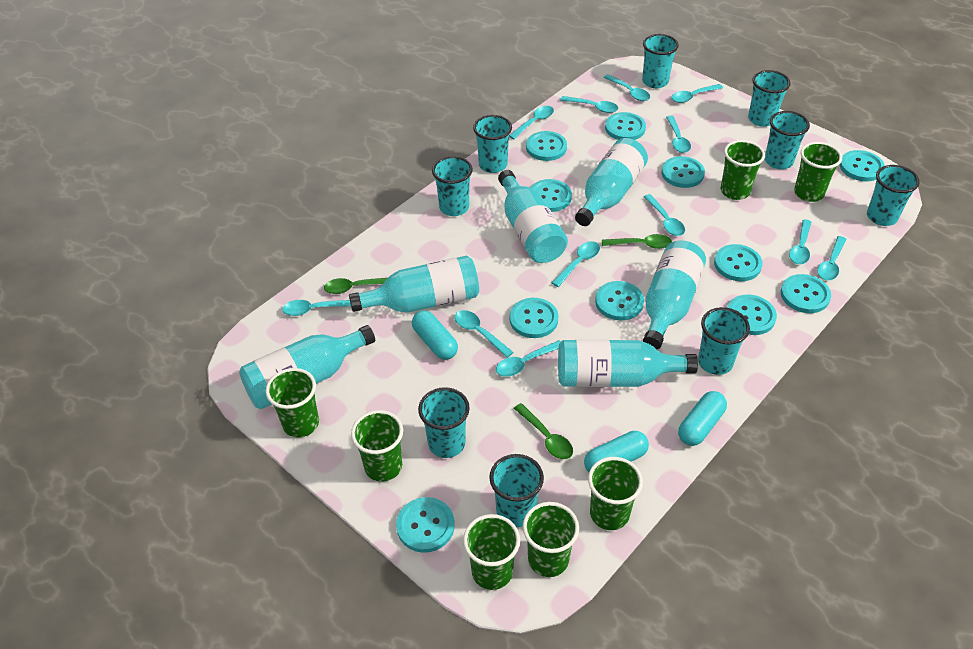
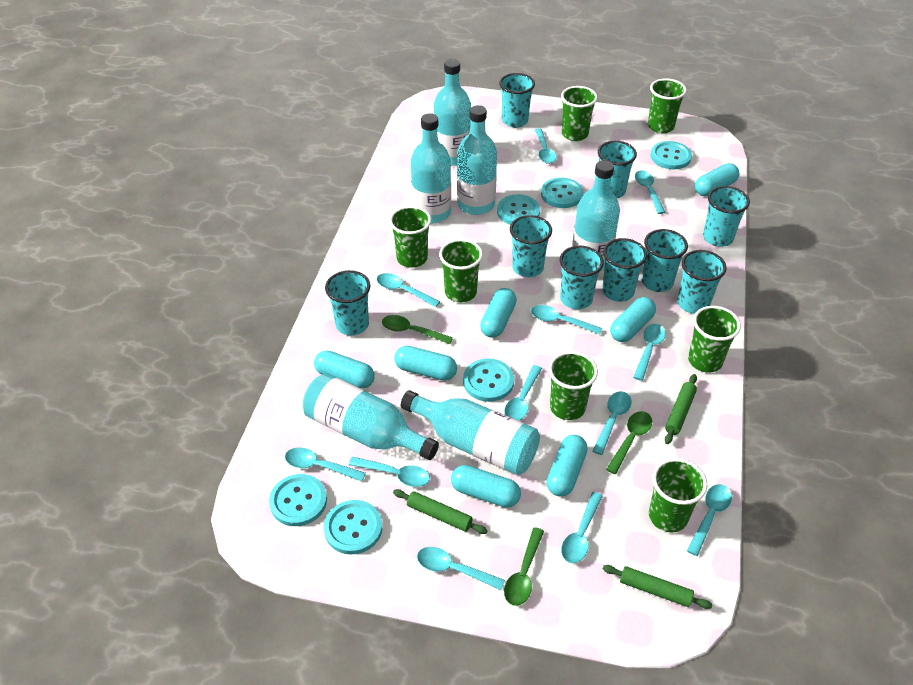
green rolling pin: none = 0 -> [393,489,487,534] [603,565,712,609] [665,374,697,444] = 3
turquoise button: [396,497,455,553] [510,298,558,338] [526,131,567,161] [530,179,572,212] [595,281,644,320] [605,112,646,140] [661,156,705,188] [714,244,763,281] [727,295,777,335] [781,274,831,313] [840,150,885,181] = 11 -> [269,474,327,526] [324,500,382,555] [463,358,514,402] [497,194,540,225] [541,177,583,208] [651,141,692,169] = 6
turquoise capsule: [412,310,458,360] [584,431,649,472] [678,391,727,446] = 3 -> [314,351,375,389] [394,346,457,381] [451,465,521,508] [480,288,517,338] [547,435,588,497] [610,297,656,342] [695,163,740,196] = 7

